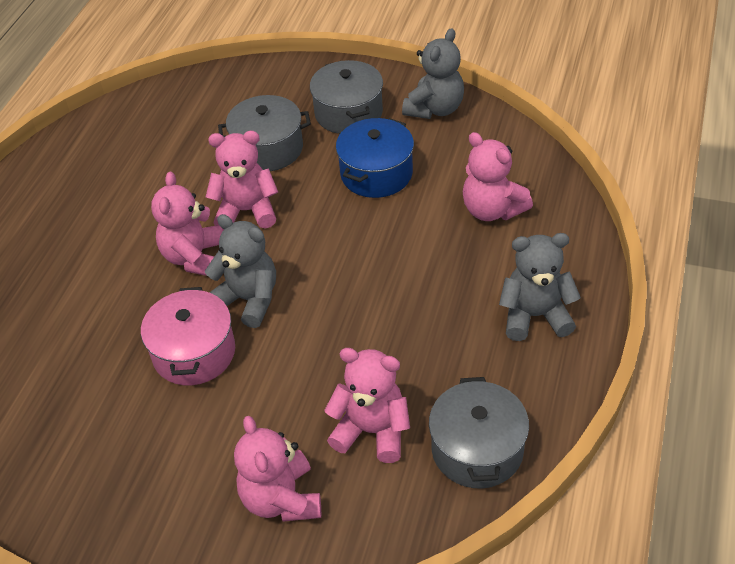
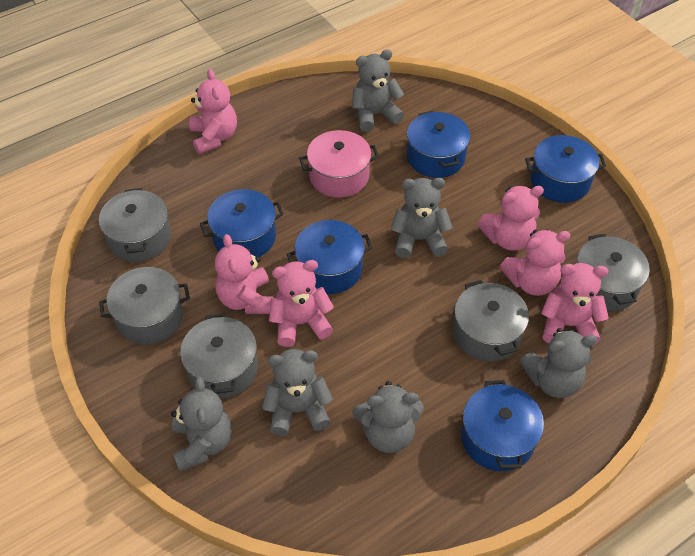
blue pot: [336,118,414,198] = 1 -> [200,189,284,257] [287,220,373,294] [407,111,470,178] [461,380,544,471] [525,135,606,203] = 5
grey pot: [218,95,311,171] [310,60,383,134] [429,377,529,489] = 3 -> [99,188,171,262] [99,267,190,345] [180,313,258,399] [453,280,529,362] [577,234,650,312] = 5
grey teddy bear: [205,214,276,328] [402,28,464,119] [499,233,581,341] = 3 -> [171,377,232,471] [262,349,333,436] [352,49,404,132] [353,381,424,453] [391,178,453,258] [519,328,597,398] = 6
pink teddy bear: [151,172,223,276] [206,131,278,230] [234,416,321,522] [324,348,410,463] [463,132,533,221] = 5 -> [189,69,237,154] [215,234,273,314] [269,260,334,347] [477,186,544,251] [500,230,570,296] [541,263,609,346] = 6

